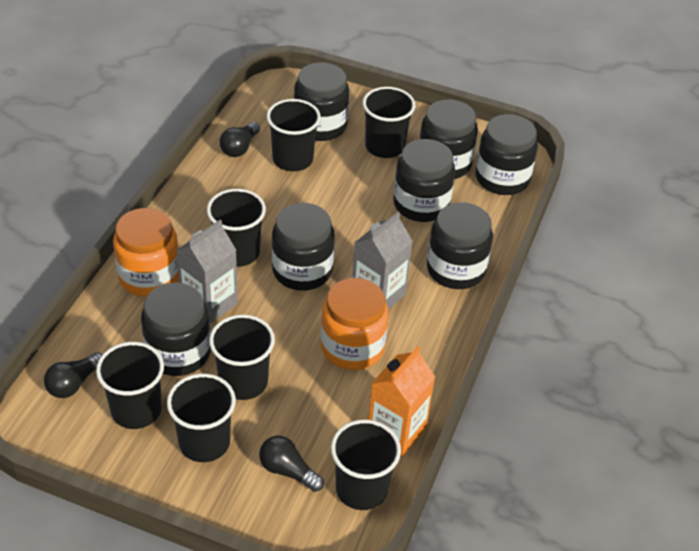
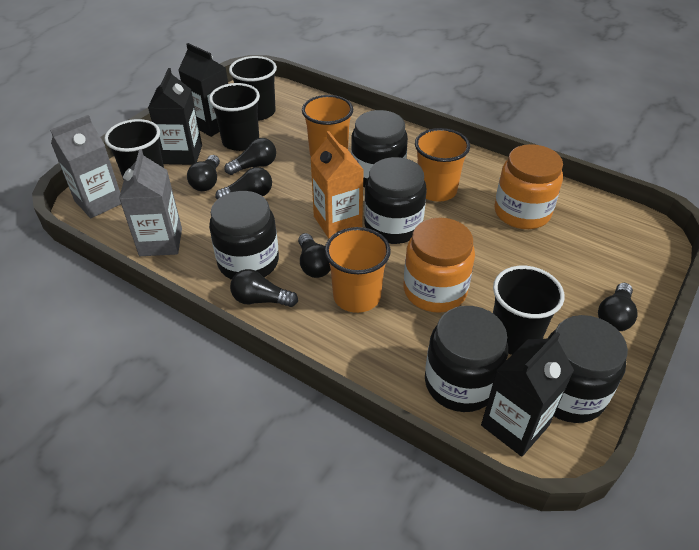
black carton: none = 0 -> [148,68,202,165] [179,43,228,137] [481,332,574,457] = 3
black cup: [96,342,164,429] [167,374,236,462] [207,189,266,267] [209,315,275,400] [266,99,321,171] [331,419,401,510] [363,87,415,158] = 7 -> [104,119,164,180] [209,83,260,151] [229,56,277,121] [493,266,564,355] = 4
black jar: [141,282,211,376] [272,203,335,291] [294,62,349,141] [393,139,455,222] [419,99,478,179] [427,202,493,289] [475,114,538,195] = 7 -> [209,191,279,280] [351,110,408,188] [364,157,427,244] [425,306,508,412] [547,315,628,423] = 5
black light bulb: [44,352,102,398] [220,122,260,157] [259,436,324,492] = 3 -> [187,155,220,191] [215,167,272,200] [224,138,276,175] [230,269,298,307] [298,233,331,278] [598,283,638,331] = 6
orange cup: none = 0 -> [302,95,353,157] [325,227,391,313] [415,128,470,201] = 3

